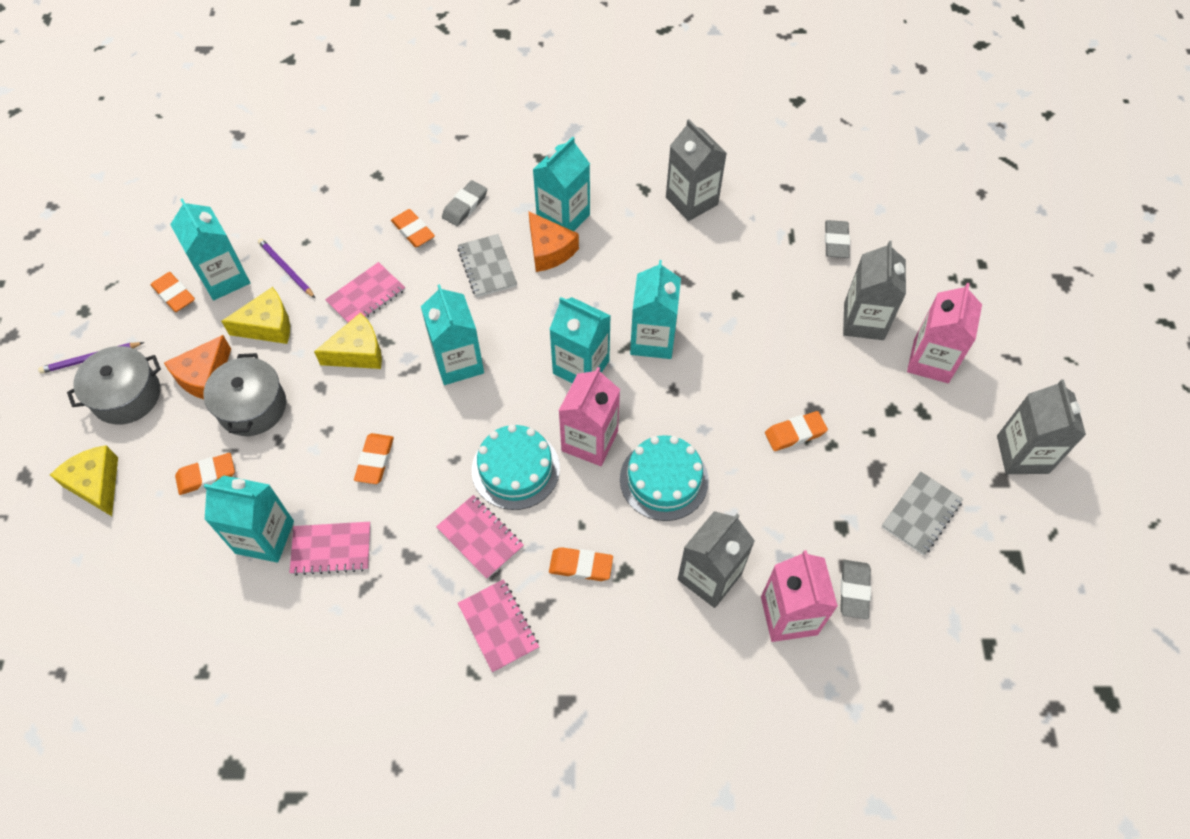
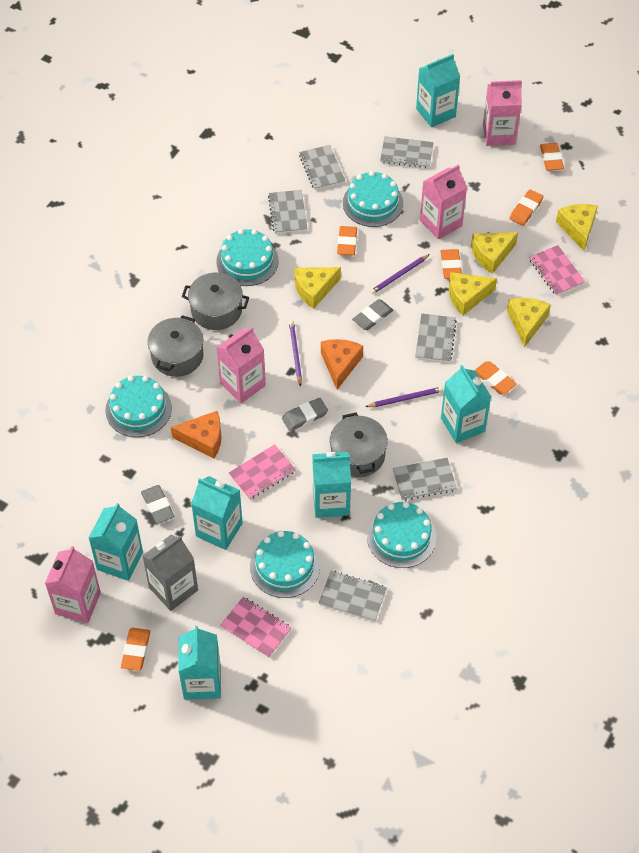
grey carton: [666,119,727,221] [678,511,755,608] [843,241,906,340] [997,379,1086,474] = 4 -> [143,535,198,611] = 1
grey notebook: [457,234,517,298] [881,471,963,555] = 2 -> [268,190,308,234] [299,145,345,190] [319,571,387,622] [380,136,434,168] [393,458,457,501] [415,313,457,363] = 6
grey pot: [67,346,161,425] [203,353,286,436] = 2 -> [148,315,204,377] [182,272,249,330] [330,413,388,477] = 3
pink carton: [559,367,620,466] [761,550,838,642] [907,283,982,383] = 3 -> [45,546,101,623] [216,327,266,403] [420,164,467,239] [483,80,522,146] = 4
pink notebook: [289,522,371,576] [325,262,405,323] [436,495,524,579] [458,579,539,673] = 4 -> [220,597,292,658] [229,444,296,500] [529,245,585,296] = 3
purple pencil: [38,342,144,374] [258,238,315,298] = 2 -> [289,321,302,387] [365,387,443,407] [370,254,430,294] = 3
turquoise cake: [472,424,560,510] [620,435,709,521] = 2 -> [105,376,172,437] [216,229,279,286] [250,531,320,598] [343,171,403,227] [367,502,436,568] = 5
yellow cheese: [50,445,118,516] [221,287,290,344] [314,312,382,369] = 3 -> [294,267,341,309] [449,272,497,315] [471,232,518,274] [507,298,551,348] [556,204,598,251] = 5

